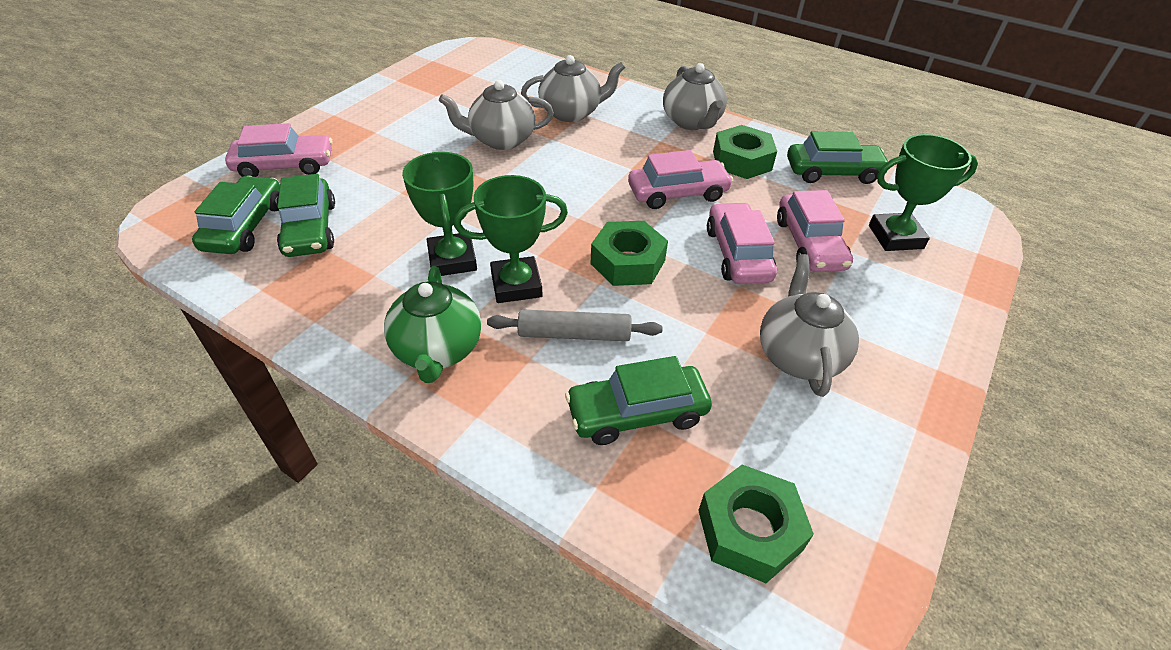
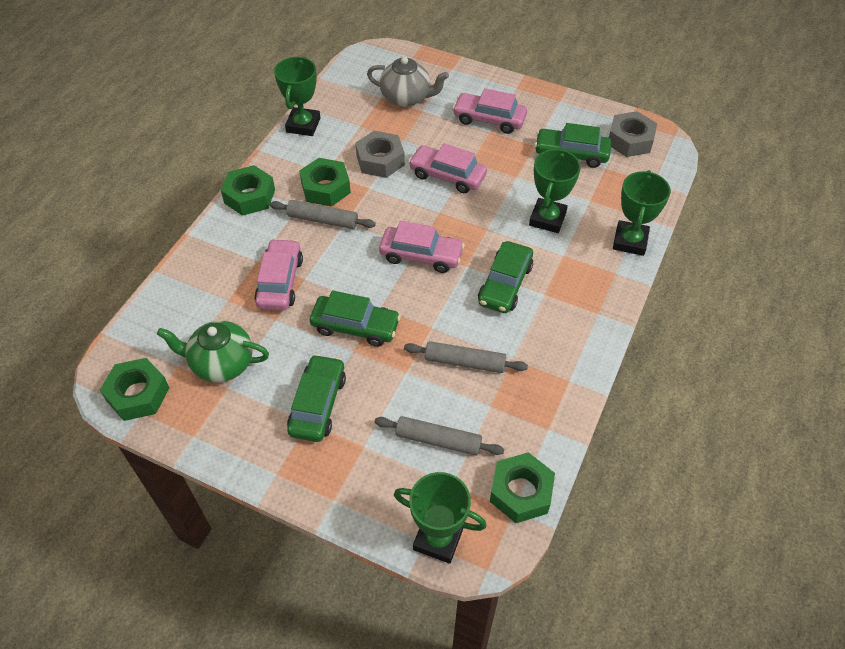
green nut: [590,221,668,286] [698,465,814,583] [713,125,777,179] = 3 -> [100,358,169,421] [221,165,275,216] [299,158,351,207] [490,452,555,523] = 4
green trophy: [402,152,477,276] [454,175,568,303] [869,134,978,251] = 3 -> [274,57,320,136] [394,472,487,564] [529,149,581,233] [613,170,671,256] = 4
grey nut: none = 0 -> [355,131,405,178] [609,111,657,157] = 2
grey rolling pin: [487,309,663,341] = 1 -> [270,200,376,229] [374,416,504,456] [404,341,528,373] = 3
grey teapot: [439,80,554,150] [521,55,625,122] [663,63,727,130] [760,254,859,397] = 4 -> [367,57,449,107] = 1

